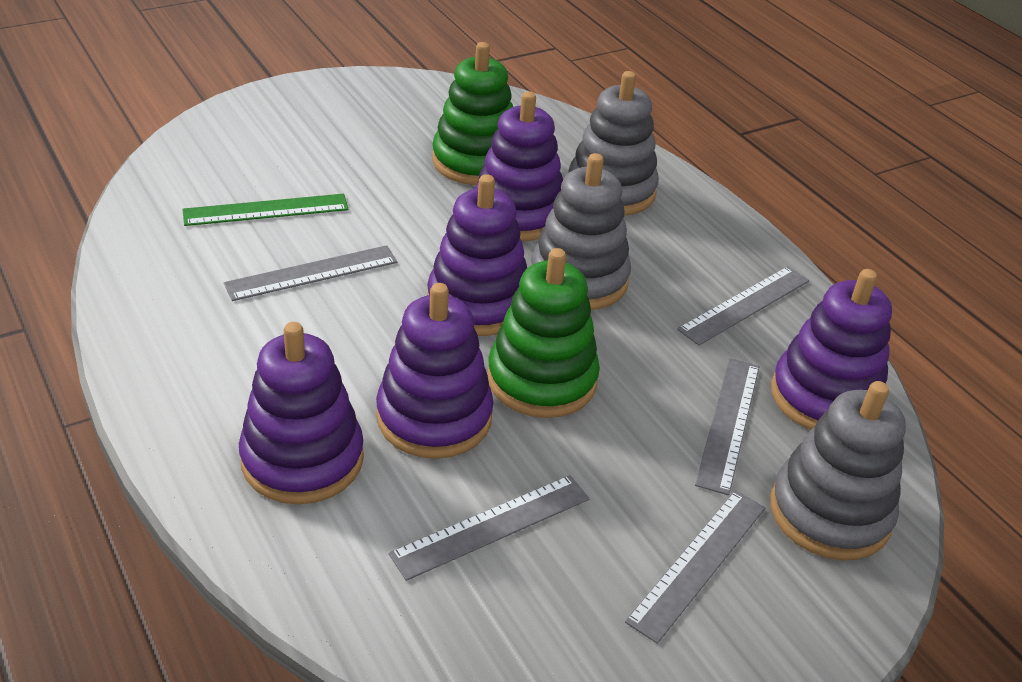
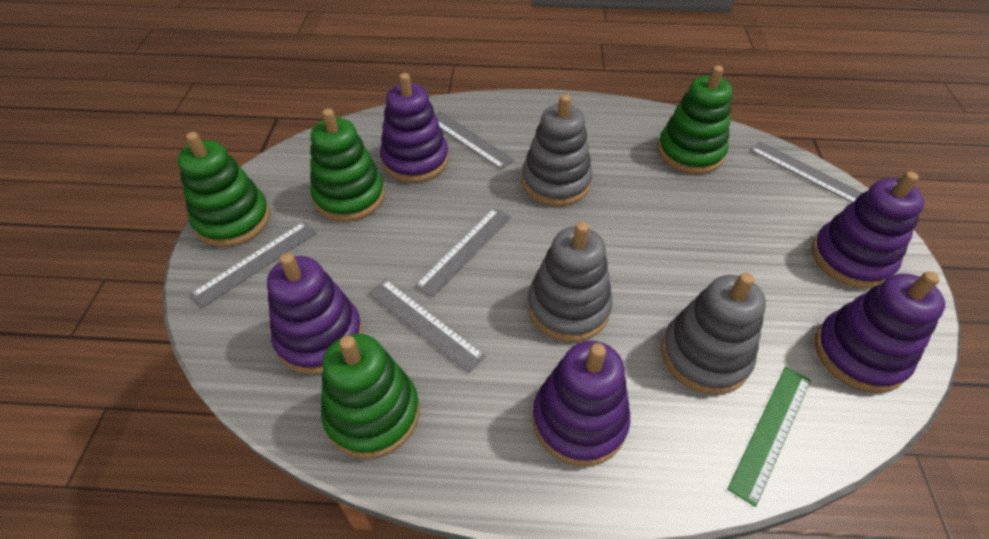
green stacking toy: [432,42,513,185] [487,248,600,418] = 2 -> [177,132,270,247] [310,108,385,222] [321,334,420,459] [658,65,733,174] = 4

